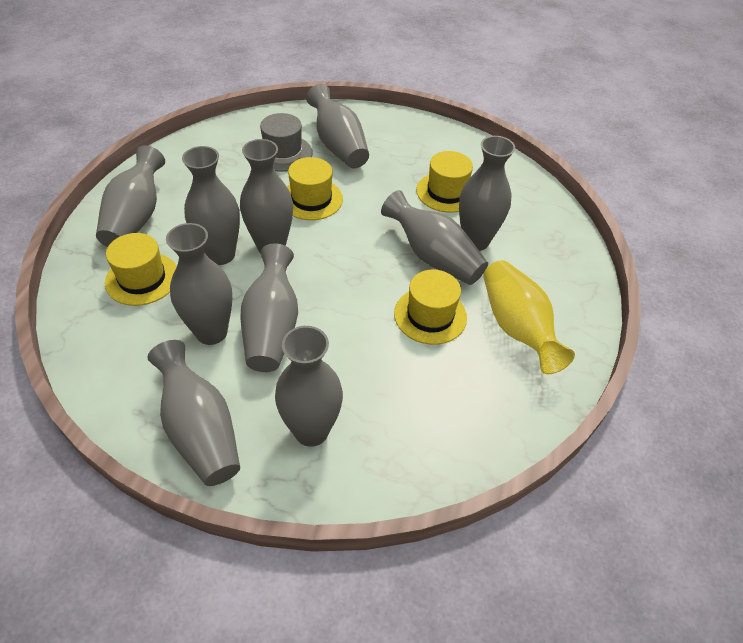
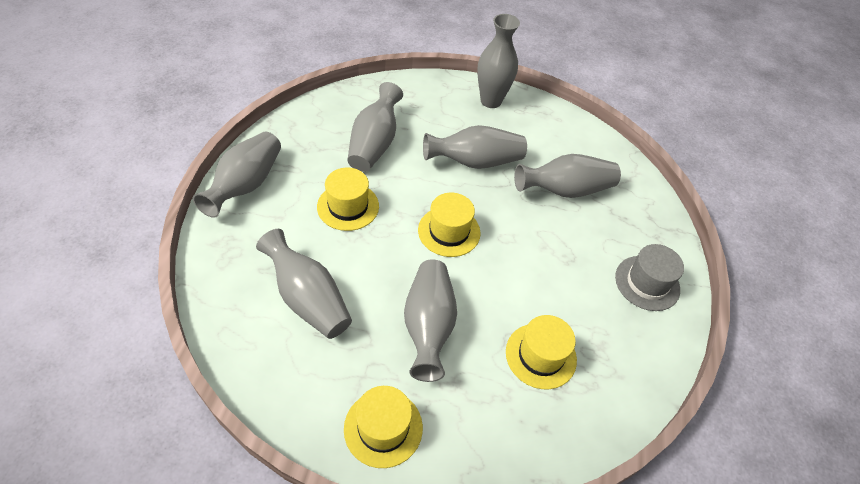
grey vase: [96,145,165,247] [148,340,240,486] [166,223,232,345] [182,146,240,265] [240,139,293,252] [240,243,298,372] [275,326,343,447] [306,84,369,168] [381,190,488,285] [459,136,515,251] = 10 -> [193,132,281,218] [256,229,352,339] [347,82,403,172] [404,259,457,382] [423,125,527,169] [477,14,520,108] [514,154,621,198] = 7
yellow vase: [483,260,575,374] = 1 -> none = 0

